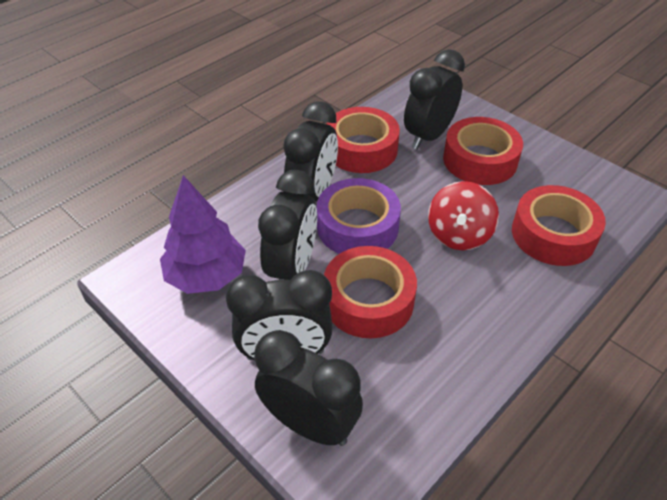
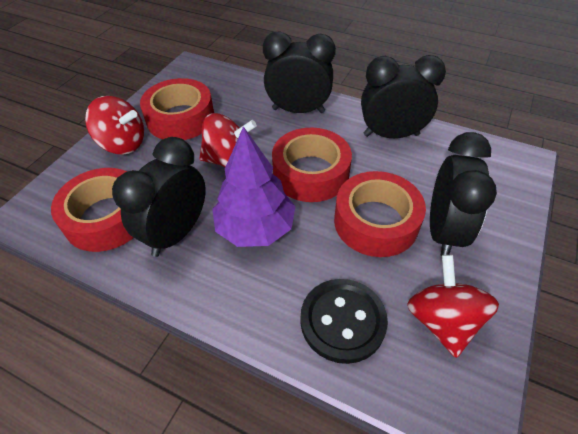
black button: none = 0 -> [300,279,388,364] = 1
black clock: [226,270,333,360] [254,330,363,446] [258,170,317,280] [283,101,338,202] [404,49,465,149] = 5 -> [112,137,206,257] [263,31,336,113] [361,55,446,138] [430,132,497,257] = 4
purple tape: [317,178,401,254] = 1 -> none = 0
red spinning top: [428,181,499,250] = 1 -> [85,96,144,155] [199,113,257,167] [407,255,499,358] = 3

